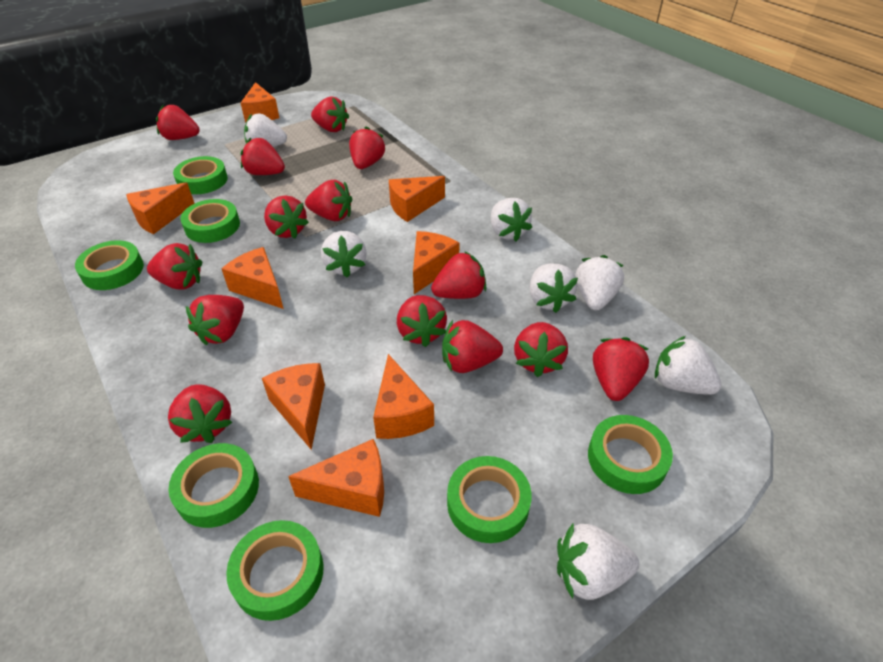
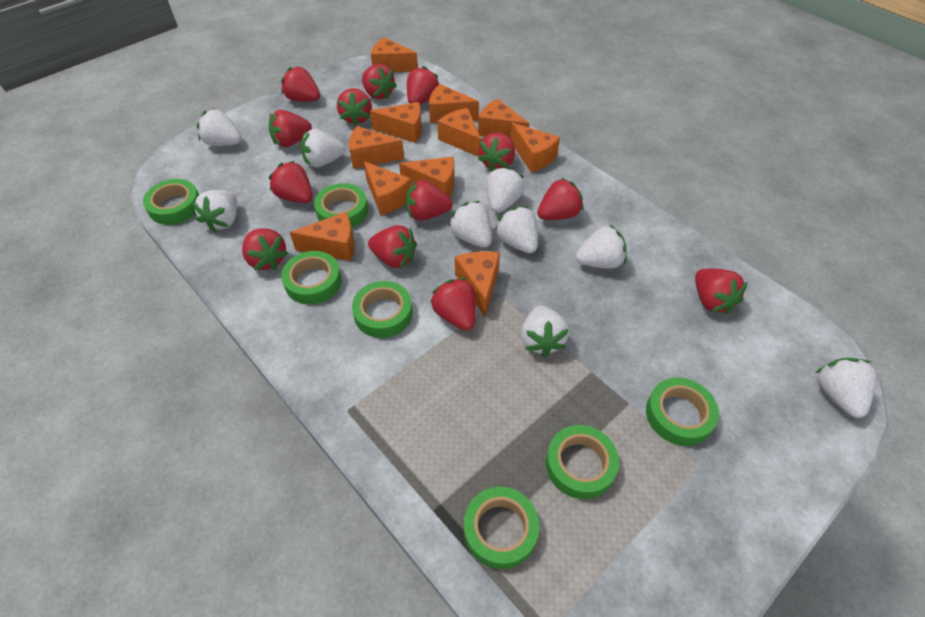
orange cheese: [126,182,195,234] [221,247,284,309] [241,82,279,122] [262,363,325,450] [288,439,384,517] [373,354,434,439] [389,176,445,222] [413,231,460,294] = 8 -> [290,212,355,261] [349,126,404,169] [363,161,411,216] [370,102,422,143] [371,37,418,72] [399,157,455,197] [429,84,479,123] [437,108,481,157] [455,251,500,317] [478,98,529,137] [510,123,560,173] = 11
red strawberry: [147,243,202,290] [156,105,200,140] [168,384,232,443] [186,295,244,346] [240,137,285,175] [264,195,309,238] [305,180,352,221] [311,97,349,132] [349,126,385,169] [397,295,447,347] [431,251,486,299] [442,320,503,373] [514,322,568,377] [593,337,649,401] = 14 -> [242,228,288,270] [268,161,313,203] [269,110,312,147] [281,66,320,102] [337,88,372,126] [362,64,397,99] [368,225,417,268] [406,180,453,220] [407,66,439,104] [430,278,476,331] [478,133,515,172] [537,178,583,220] [695,268,748,314] = 13
white strawberry: [244,113,287,147] [321,231,367,278] [491,198,532,241] [530,264,578,313] [557,524,639,600] [576,255,624,310] [655,336,722,395] = 7 -> [192,190,237,232] [197,109,242,146] [301,129,346,167] [449,201,492,248] [486,167,525,213] [495,206,538,253] [521,306,569,357] [576,225,627,269] [815,358,876,418] = 9

